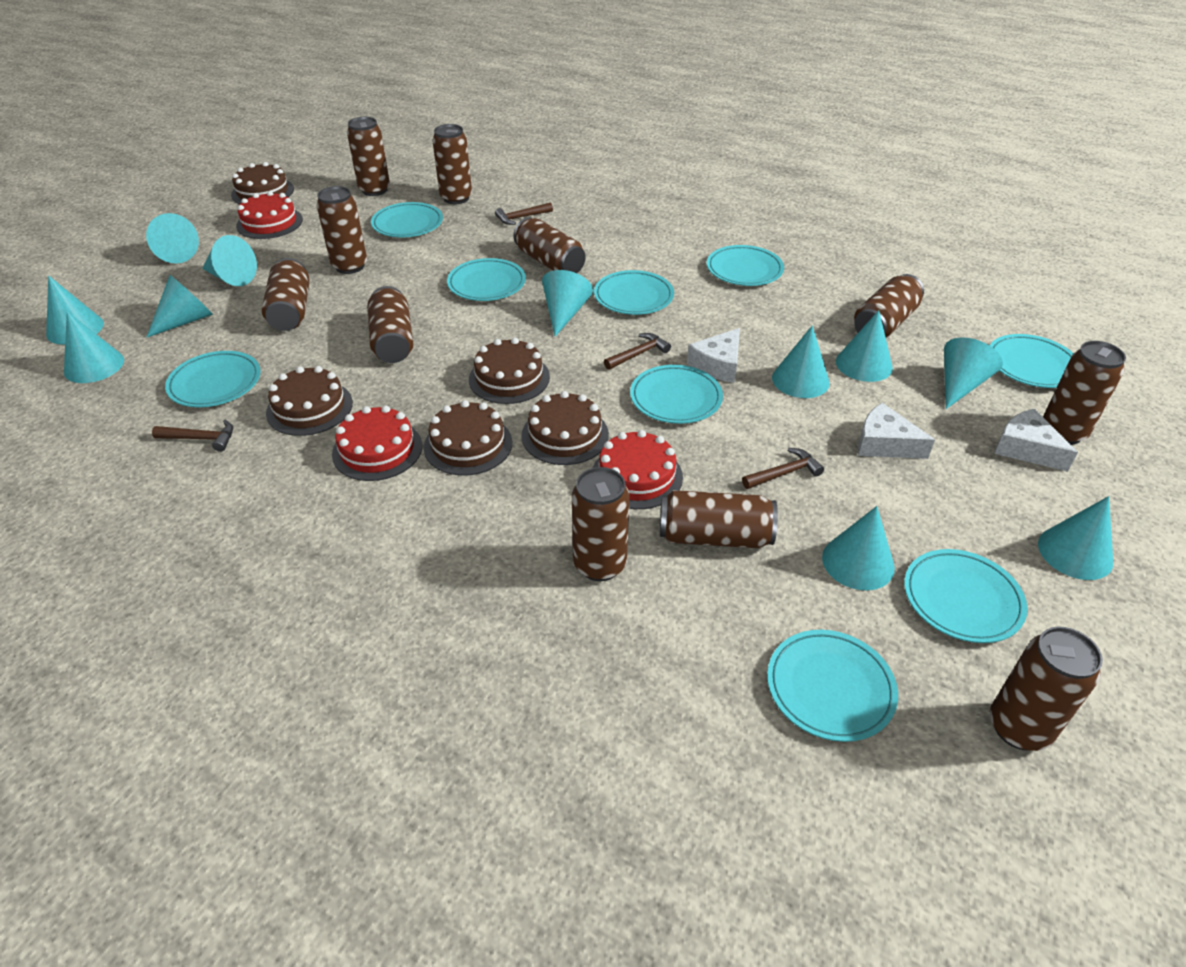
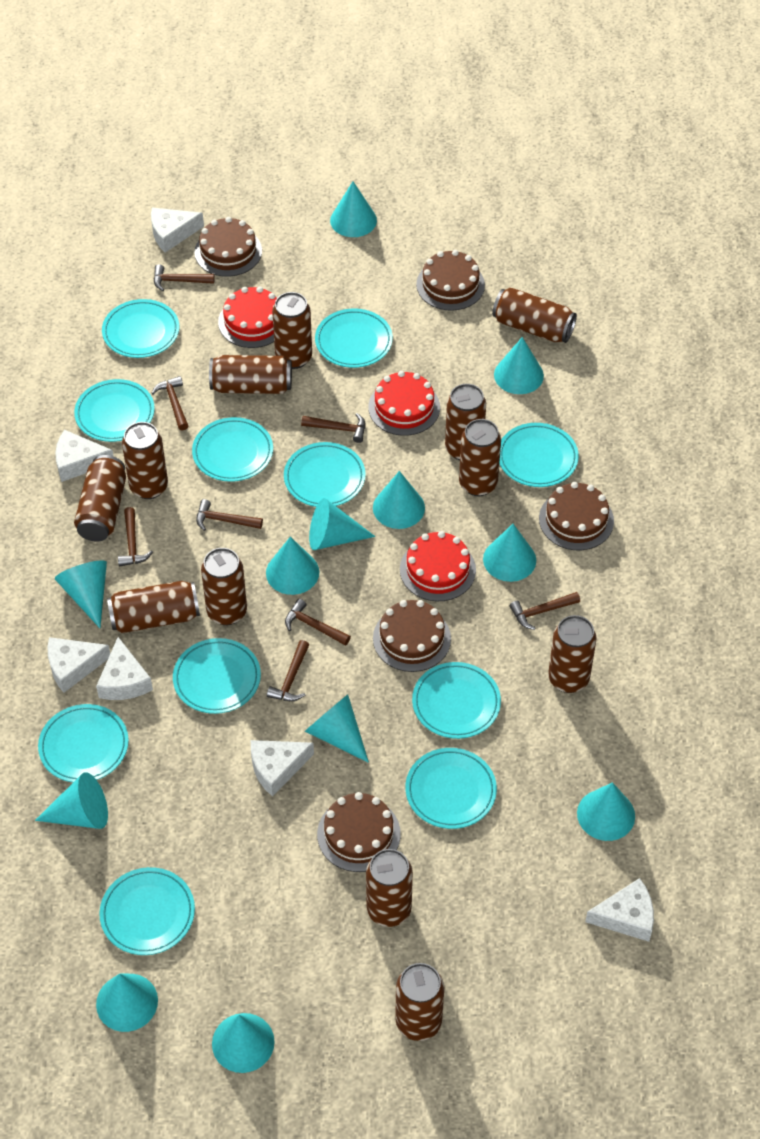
brown can: [262,258,310,331] [317,186,367,274] [347,117,390,196] [367,286,413,363] [432,124,472,204] [513,217,586,273] [572,467,630,581] [660,490,778,548] [854,274,924,338] [990,627,1103,751] [1043,341,1126,445] = 11 -> [74,455,126,541] [107,581,200,633] [122,422,168,499] [201,548,247,625] [209,355,292,394] [272,292,312,369] [366,849,413,927] [395,963,444,1041] [445,384,486,460] [459,419,501,496] [492,287,577,343] [548,615,596,693] = 12
brown hammer: [152,420,233,452] [495,202,553,225] [604,333,671,370] [742,448,824,489] = 4 -> [118,507,153,567] [152,376,188,431] [154,264,215,291] [196,499,263,531] [267,640,309,701] [285,599,351,646] [301,413,365,443] [509,592,580,630] = 8
turquoise cone: [46,276,104,345] [64,312,124,383] [146,213,199,263] [146,275,213,338] [202,235,257,286] [542,270,593,337] [772,326,830,398] [822,506,895,590] [836,310,893,382] [944,337,1003,409] [1038,496,1113,580] = 11 -> [35,772,108,829] [55,560,107,628] [96,974,158,1032] [212,1013,275,1073] [266,536,319,595] [305,694,369,763] [309,498,375,550] [330,181,377,237] [373,471,425,529] [483,524,536,582] [494,337,544,394] [577,782,635,841] = 12
turquoise plate: [165,351,261,407] [371,202,443,237] [447,258,526,301] [594,270,674,315] [630,365,723,424] [707,245,784,286] [767,630,898,742] [904,549,1027,643] [990,334,1074,388] = 9 -> [38,704,129,782] [74,379,155,442] [99,867,195,955] [102,299,179,358] [173,638,261,714] [192,417,273,482] [284,442,366,507] [315,309,393,368] [405,748,497,829] [412,662,501,739] [499,423,579,487] = 11
white cheese: [687,328,740,383] [858,403,935,459] [994,409,1078,471] = 3 -> [48,637,110,693] [55,430,113,482] [96,637,153,700] [151,208,204,252] [251,740,314,797] [585,878,654,942] = 6

